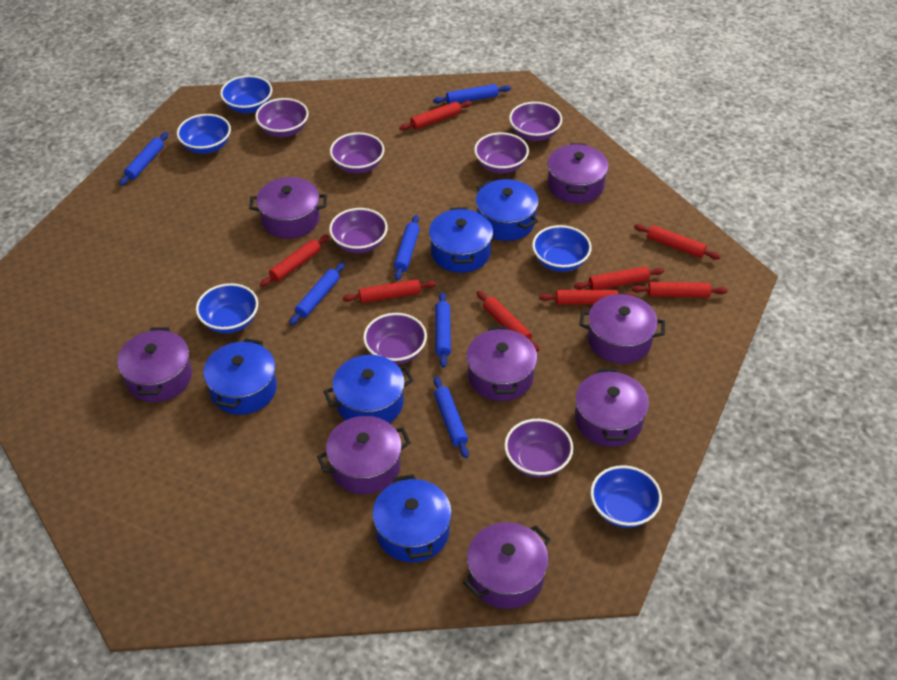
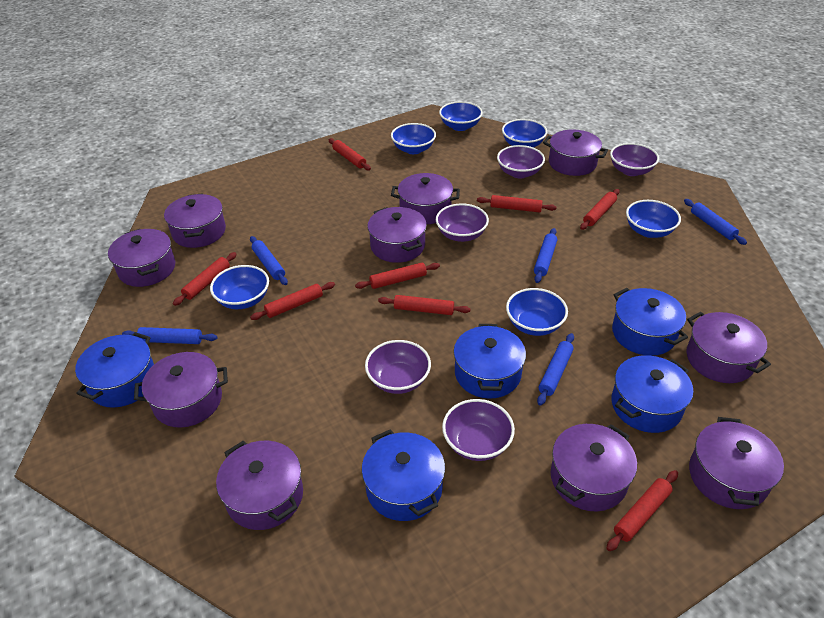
blue bowl: [177,114,231,154] [196,283,258,333] [220,75,272,113] [532,225,592,272] [590,465,662,528] = 5 -> [210,265,269,309] [391,123,436,154] [439,101,483,131] [502,119,547,148] [506,288,568,336] [626,200,681,238] = 6
blue rolling pin: [119,132,168,186] [289,262,345,325] [394,215,420,280] [433,84,511,104] [434,376,469,458] [435,292,451,368] = 6 -> [122,327,217,344] [250,236,288,285] [534,228,557,283] [537,333,574,406] [684,199,747,245] = 5
purple bowl: [255,98,309,137] [329,208,388,253] [330,132,385,173] [363,313,427,365] [474,132,529,173] [504,419,573,478] [509,102,562,141] = 7 -> [365,340,431,394] [436,203,489,242] [442,399,515,461] [497,145,545,178] [610,143,659,176] = 5
purple pot: [117,327,192,402] [249,177,327,239] [317,416,411,494] [463,522,551,609] [466,326,537,401] [547,143,609,203] [575,368,649,447] [580,294,665,364] = 8 -> [108,229,175,287] [134,352,228,427] [164,193,226,248] [216,441,303,530] [367,207,427,263] [391,173,460,224] [543,129,608,176] [551,424,637,511] [686,312,771,383] [689,417,784,509] = 10

